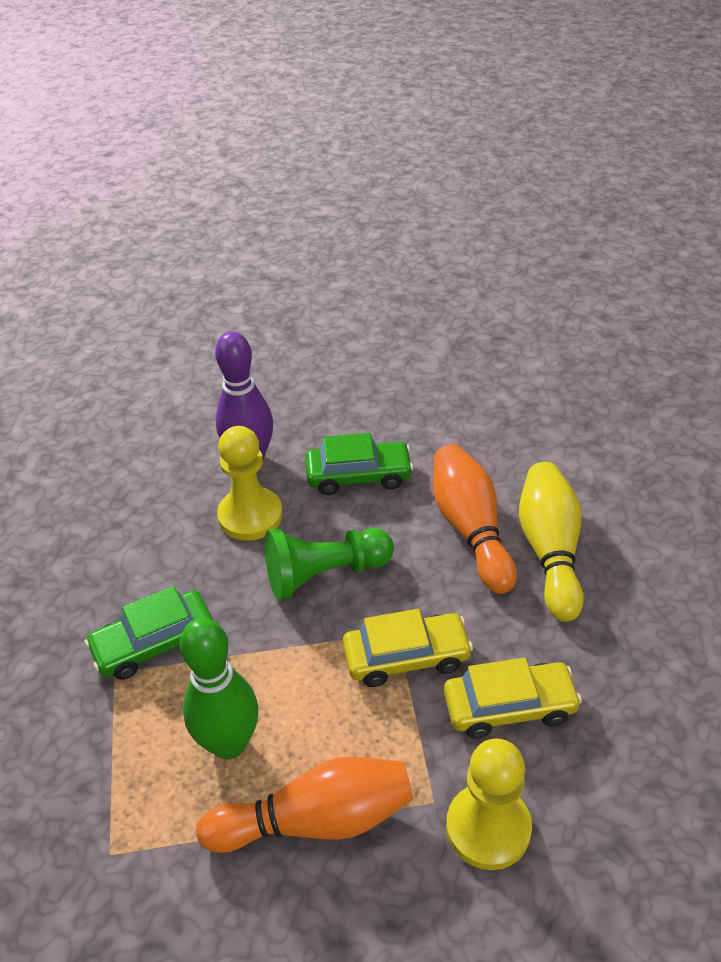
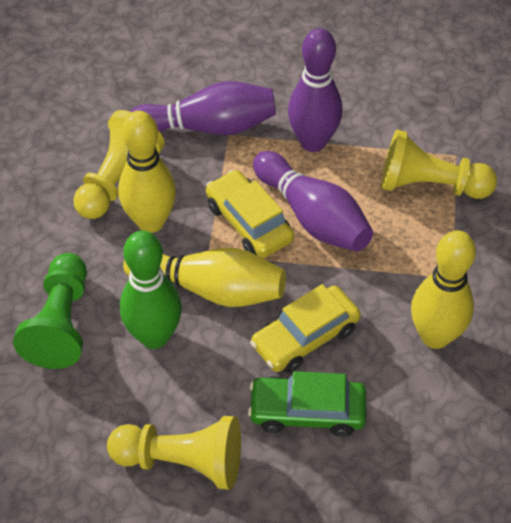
green car: [85,586,213,680] [305,433,414,495] = 2 -> [248,371,366,437] = 1
orange bowling pin: [196,757,413,853] [433,444,517,594] = 2 -> none = 0
purple bowling pin: [215,331,273,460] = 1 -> [130,81,276,135] [253,151,373,252] [288,28,342,152] = 3
yellow bowling pin: [519,462,584,622] = 1 -> [118,111,176,233] [123,248,286,307] [411,230,476,349] = 3
yellow pawn: [217,426,283,541] [446,738,532,870] = 2 -> [73,110,165,219] [107,416,241,490] [381,130,497,199] = 3

